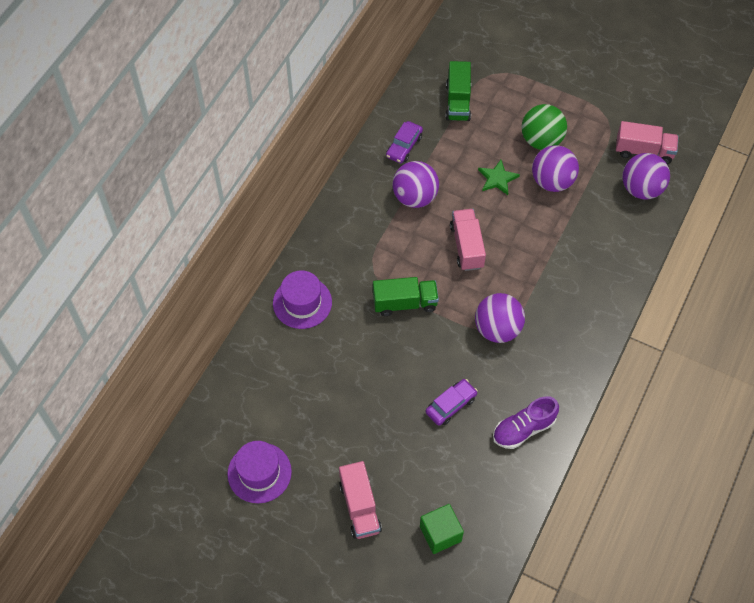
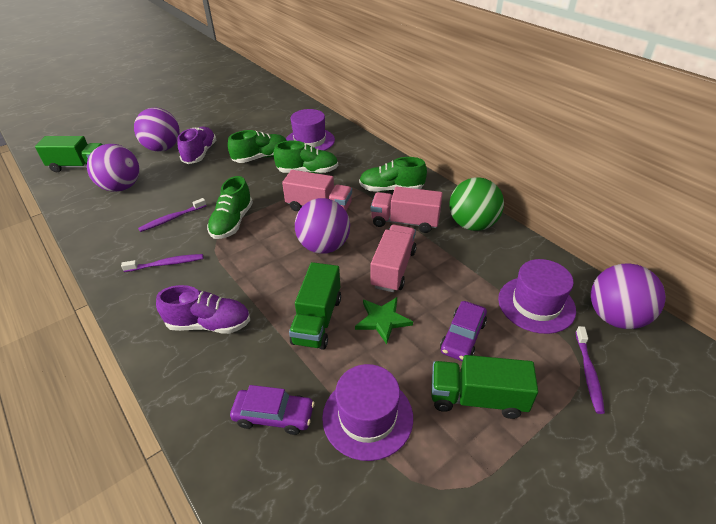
green cube: [420,504,464,554] = 1 -> none = 0
green shoe: none = 0 -> [207,176,253,239] [228,130,287,163] [273,140,338,174] [359,157,427,192] = 4
green truck: [373,277,439,316] [446,61,471,121] = 2 -> [35,136,104,172] [289,262,341,350] [431,355,538,419] = 3
purple hat: [227,441,292,503] [273,270,332,329] = 2 -> [286,109,335,151] [322,364,413,461] [498,259,576,334] = 3
purple shoe: [493,396,559,449] = 1 -> [156,285,250,334] [177,127,216,164] = 2
purple toothbrush: none = 0 -> [121,254,203,272] [138,198,207,232] [576,326,605,414] = 3

